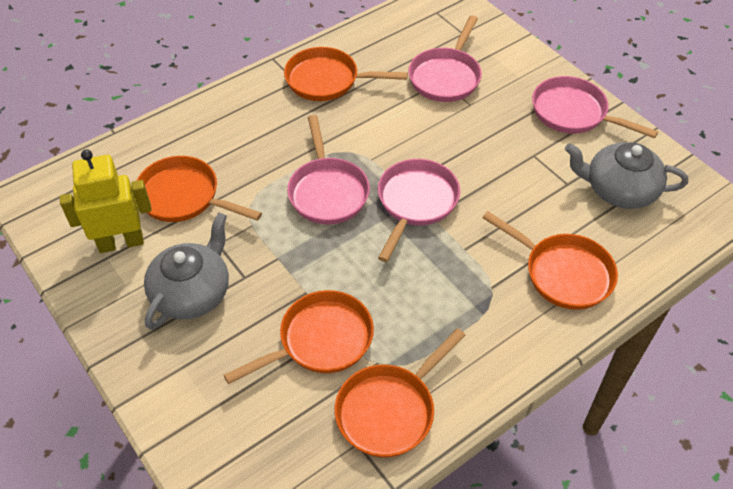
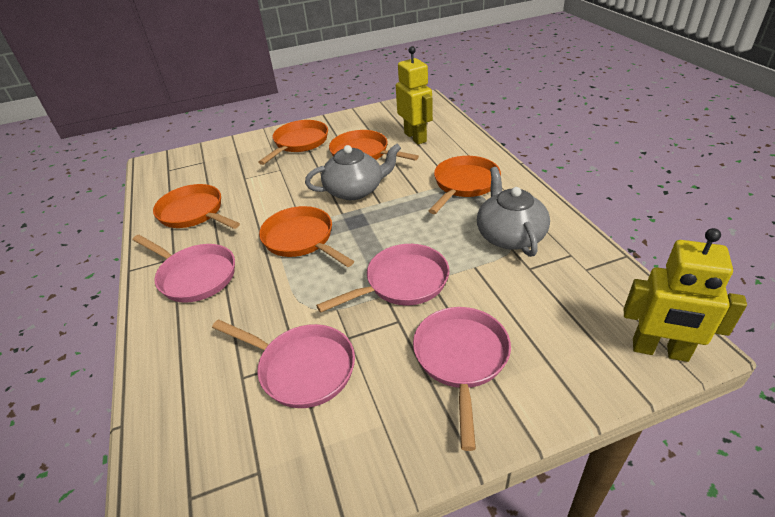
yellow robot: [60,149,152,253] = 1 -> [396,46,433,144] [624,228,747,362] = 2

